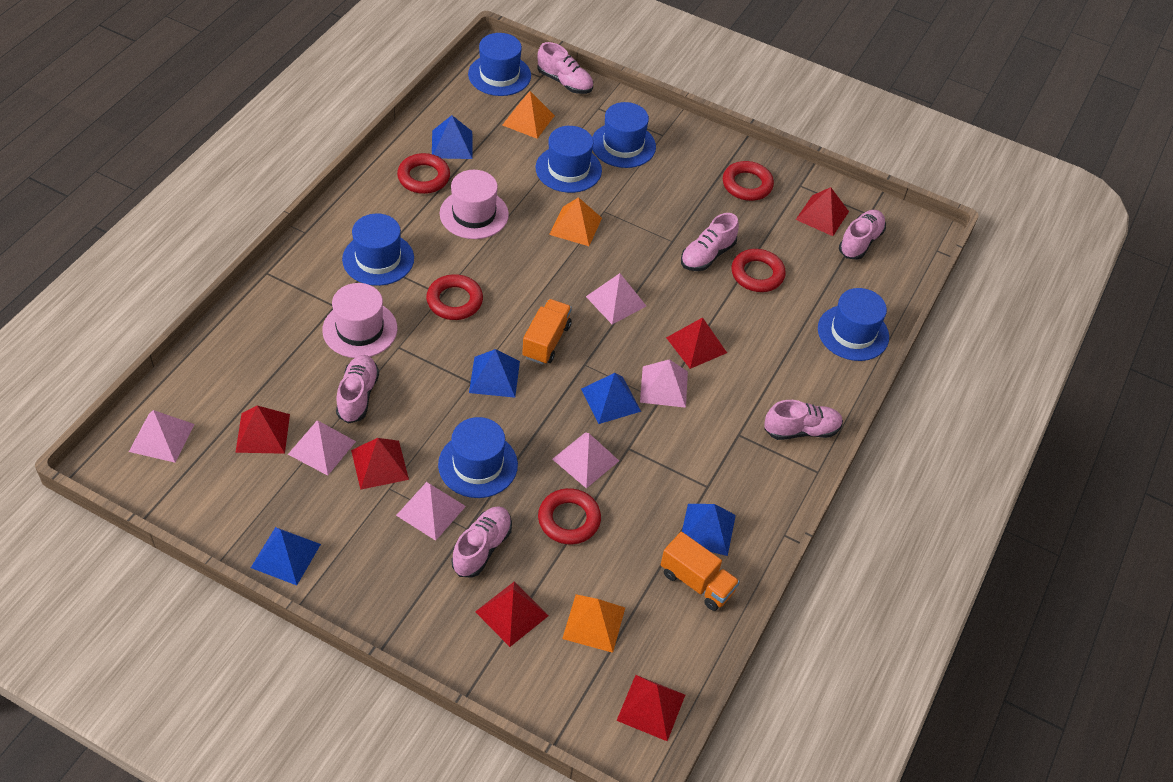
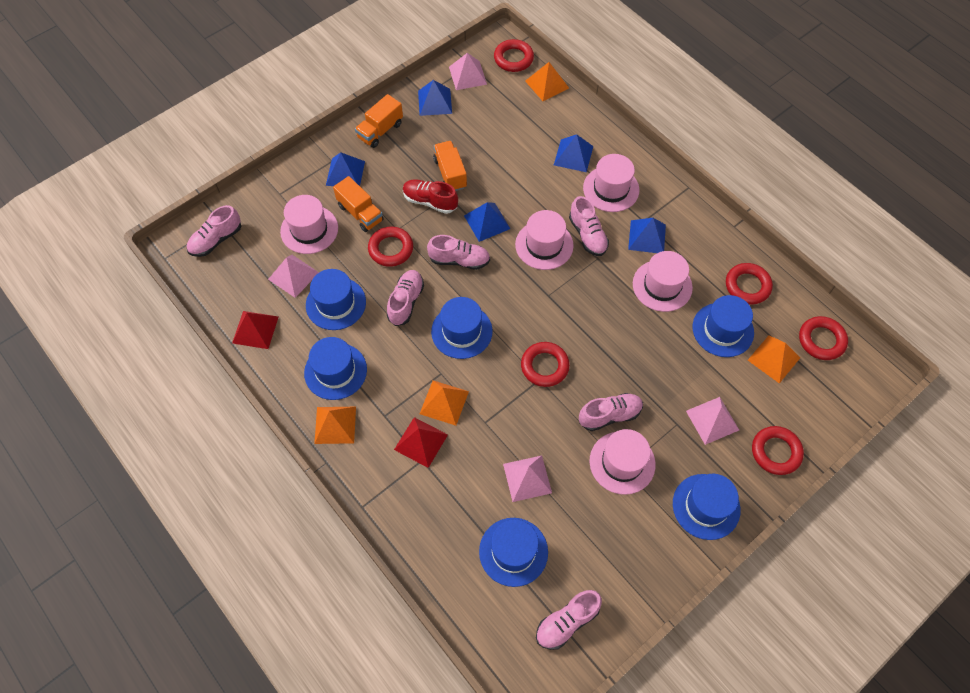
orange pyramid: [503,91,555,139] [549,197,602,246] [562,594,625,653] = 3 -> [314,407,356,444] [420,380,469,425] [525,62,569,101] [748,335,800,383] = 4
orange truck: [522,299,572,365] [661,532,740,611] = 2 -> [333,176,383,232] [355,94,403,148] [433,141,467,191] = 3
pink hat: [322,283,397,358] [440,170,509,239] = 2 -> [280,195,338,254] [515,210,574,270] [583,154,639,212] [589,429,656,495] [633,251,693,312] = 5
pink pyramid: [129,410,194,463] [288,421,356,476] [396,482,466,541] [552,432,619,488] [586,273,646,324] [640,359,688,408] = 6 -> [268,255,319,298] [449,53,487,90] [503,455,552,502] [686,397,739,445] = 4
red pyramid: [235,406,290,454] [351,438,409,490] [475,582,548,647] [616,675,685,741] [666,317,727,369] [796,187,849,236] = 6 -> [232,311,279,349] [394,417,448,468] = 2
red ring: [397,153,450,194] [426,274,483,320] [538,488,601,545] [723,161,774,201] [731,249,786,292] = 5 -> [368,227,413,267] [494,39,534,72] [521,342,570,387] [726,263,773,305] [752,426,804,475] [799,316,848,360] = 6
red shoe: none = 0 -> [403,179,458,214] = 1

